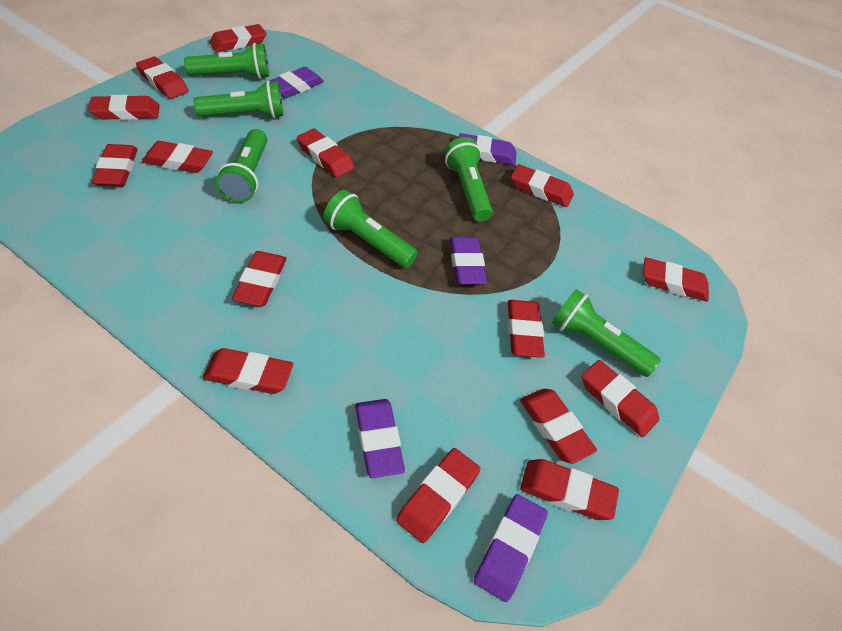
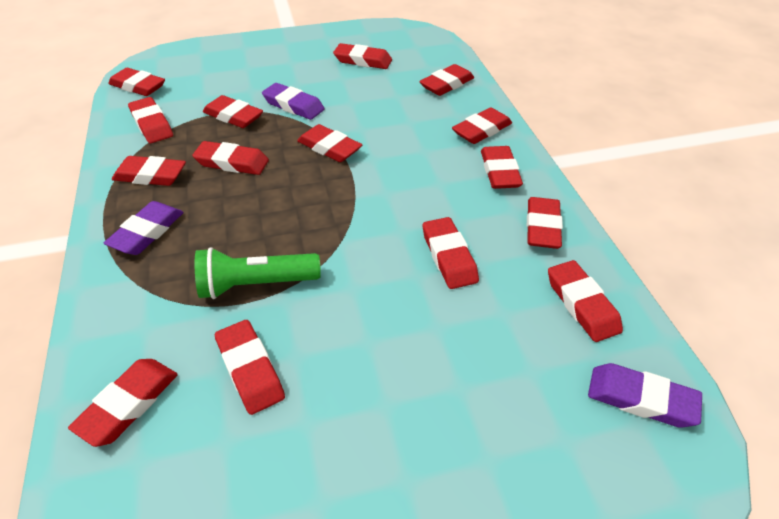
green flashlight: [184,43,269,79] [193,81,283,118] [216,129,267,203] [323,190,418,268] [444,137,493,222] [552,289,661,377] = 6 -> [195,247,321,299] = 1
purple eraser: [269,67,324,98] [355,399,405,478] [449,237,487,285] [459,133,517,165] [474,494,548,602] = 5 -> [104,201,184,255] [262,83,325,120] [588,363,702,428] = 3

